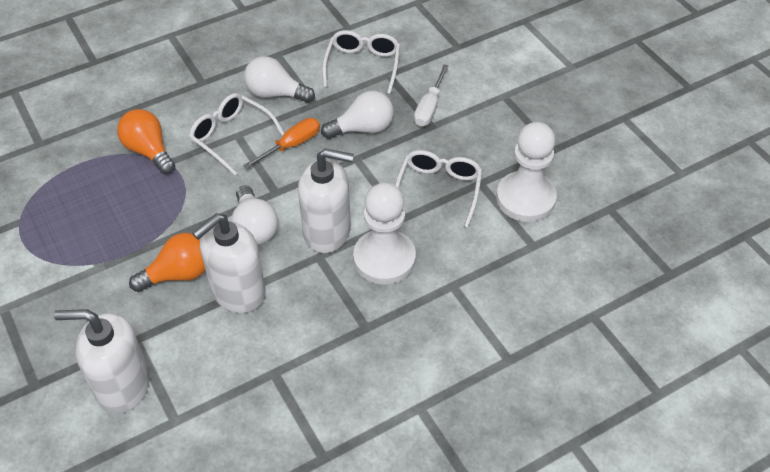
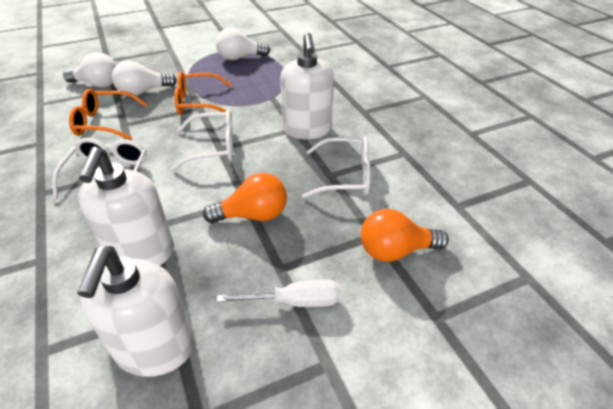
orange glasses: none = 0 -> [69,89,148,140] [174,71,232,115] = 2
orange screwdriver: [243,118,320,169] = 1 -> none = 0
white pawn: [353,183,416,285] [496,122,557,222] = 2 -> none = 0

